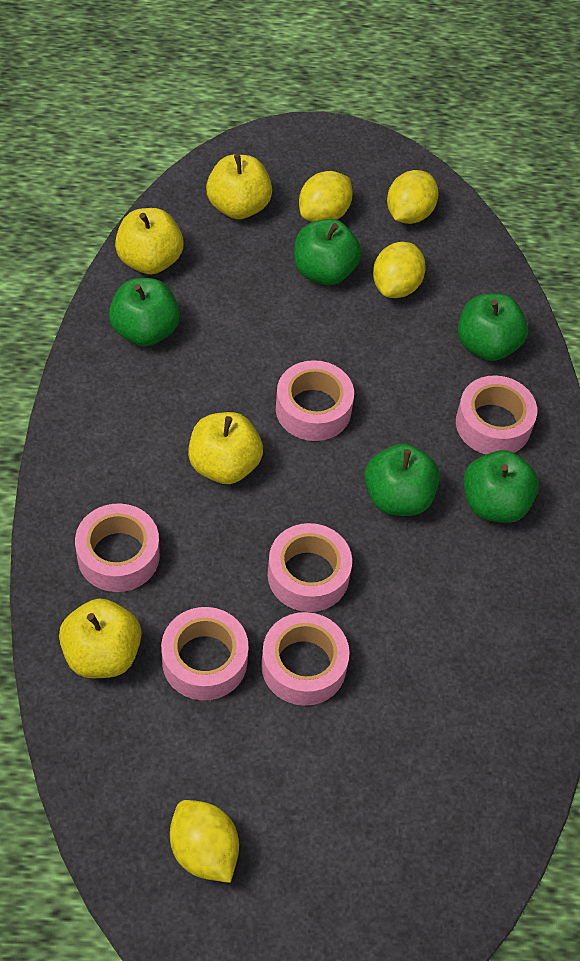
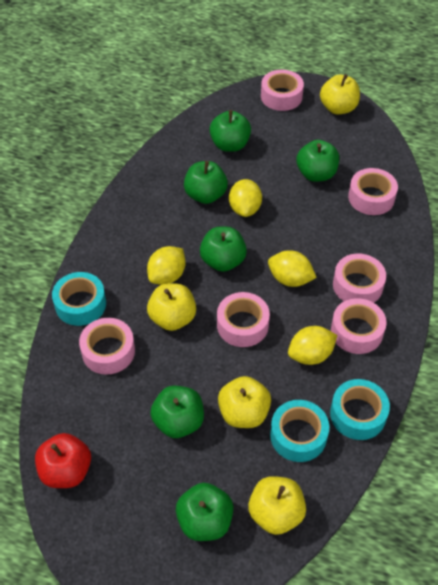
green apple: [109,278,180,346] [294,219,361,285] [364,443,440,516] [458,293,528,361] [463,450,539,523] = 5 -> [150,386,204,438] [176,483,234,541] [184,161,228,204] [200,227,247,272] [210,110,251,152] [296,140,339,182] = 6
red apple: none = 0 -> [35,433,91,488] = 1
turquoise tape: none = 0 -> [52,272,106,326] [270,400,329,462] [330,379,390,440] = 3

